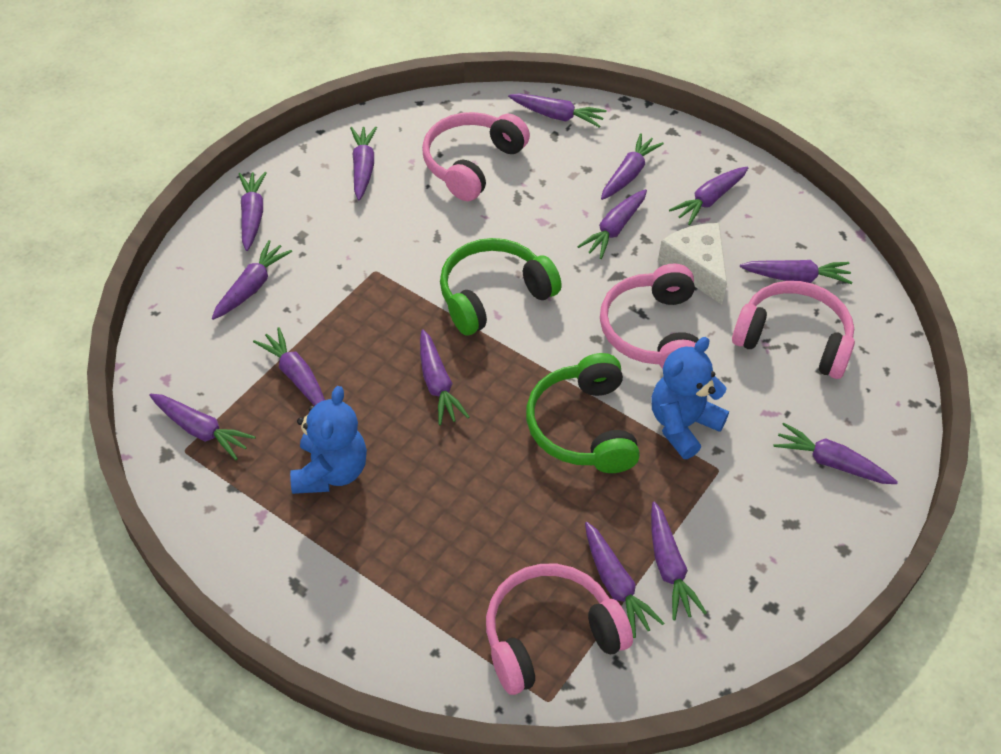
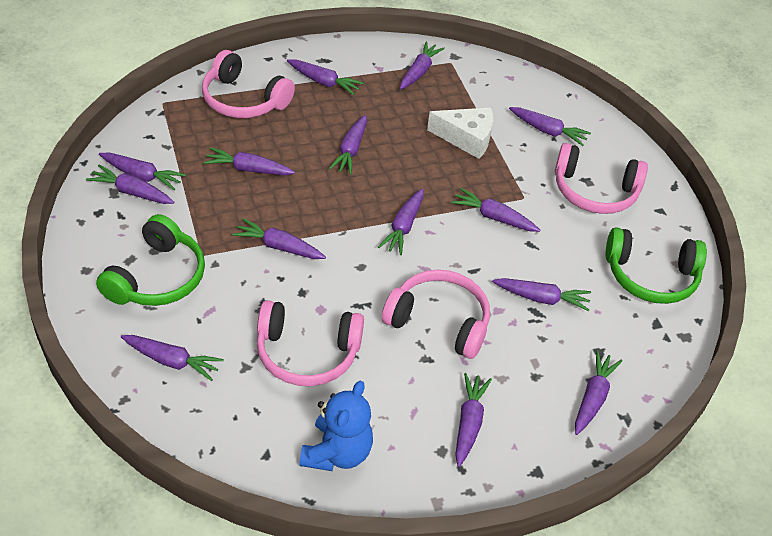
blue teddy bear: [290,386,367,494] [651,337,729,459] = 2 -> [299,381,373,471] = 1

